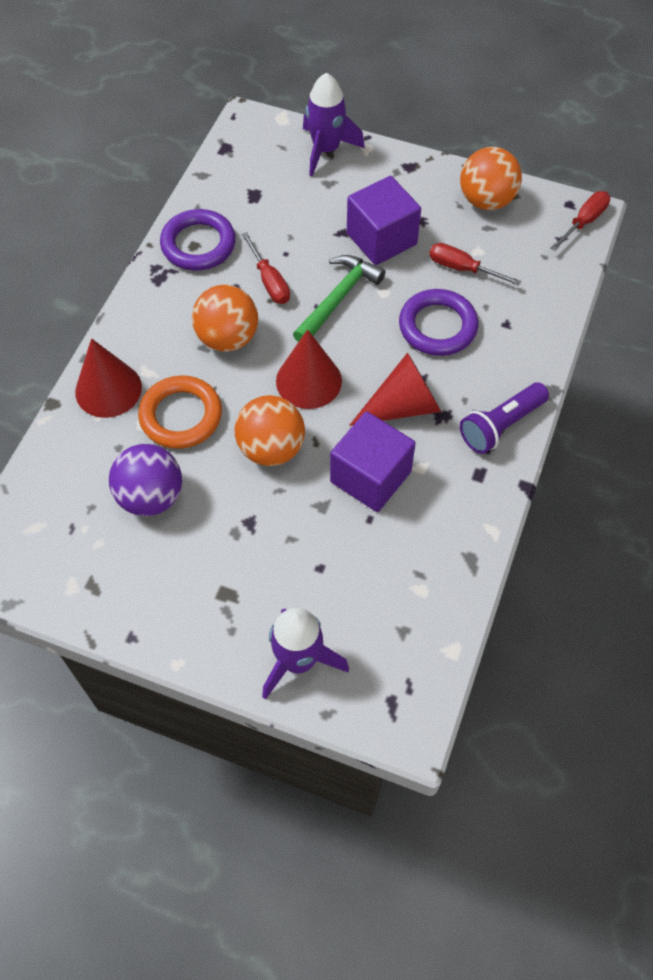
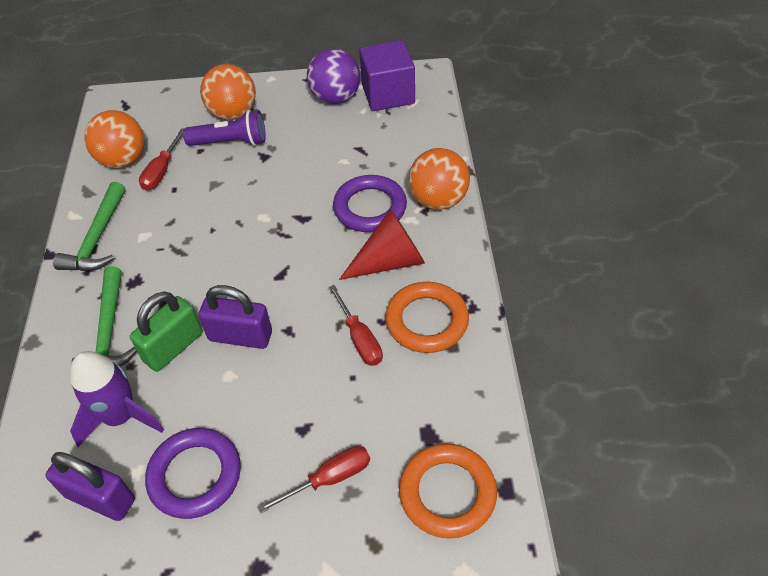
green hammer: [293,255,386,342] = 1 -> [53,182,125,271] [71,266,137,366] = 2
green padlock: none = 0 -> [130,292,202,372] = 1
orange ring: [138,375,222,449] = 1 -> [385,282,469,353] [399,443,497,539] = 2
purple cube: [330,412,416,512] [347,176,421,265] = 2 -> [359,40,415,111] = 1
purple padlock: none = 0 -> [45,452,135,521] [199,285,272,349] = 2
purple rocket: [262,608,349,700] [303,73,365,176] = 2 -> [70,351,164,447] = 1
red cone: [75,338,142,418] [276,330,342,409] [349,352,441,426] = 3 -> [339,209,425,280] = 1

